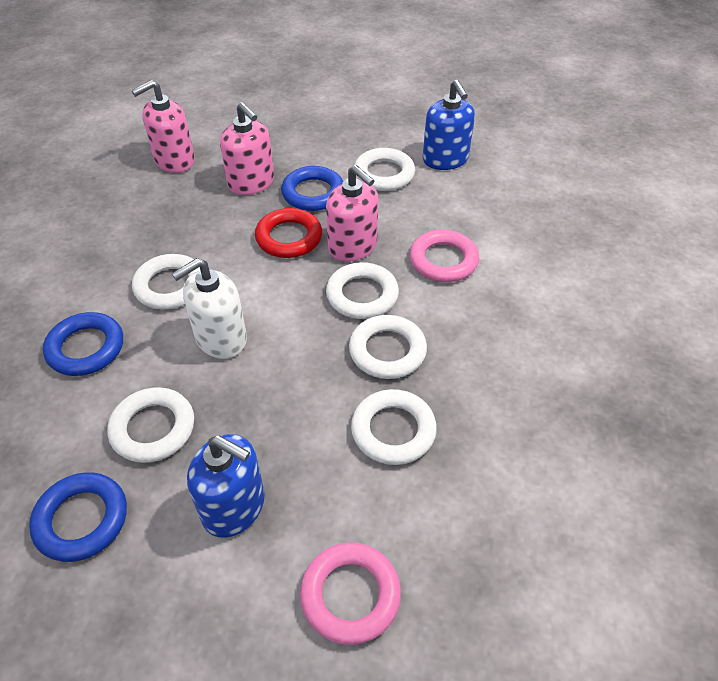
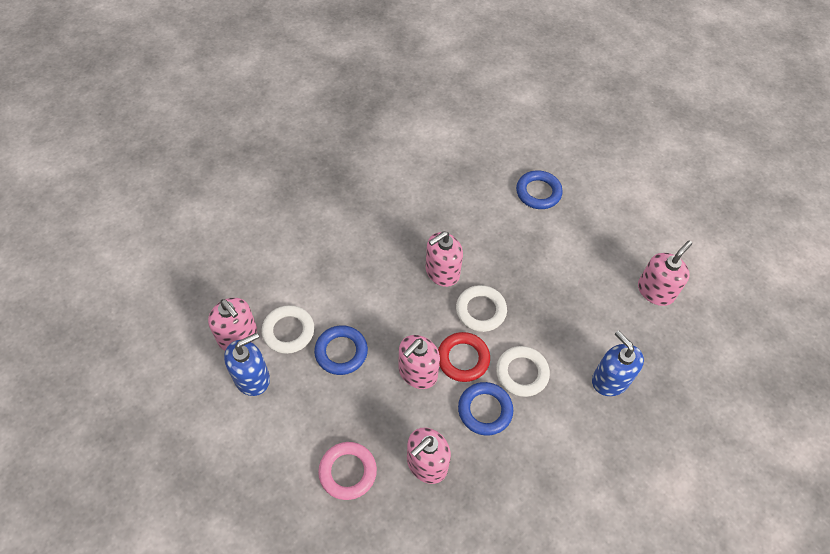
pink ring: [300,542,401,645] [410,230,479,282] = 2 -> [318,442,377,500] = 1
pink soap dispenser: [132,80,195,173] [220,102,274,195] [326,165,379,262] = 3 -> [208,298,257,350] [399,335,440,389] [407,428,451,484] [425,231,463,287] [638,240,692,306] = 5
white ring: [107,387,194,463] [132,254,200,310] [326,262,399,319] [349,315,427,379] [351,389,437,465] [355,148,415,191] = 6 -> [262,305,314,354] [456,285,507,332] [496,346,550,397] = 3
white soap dispenser: [172,258,247,359] = 1 -> none = 0

